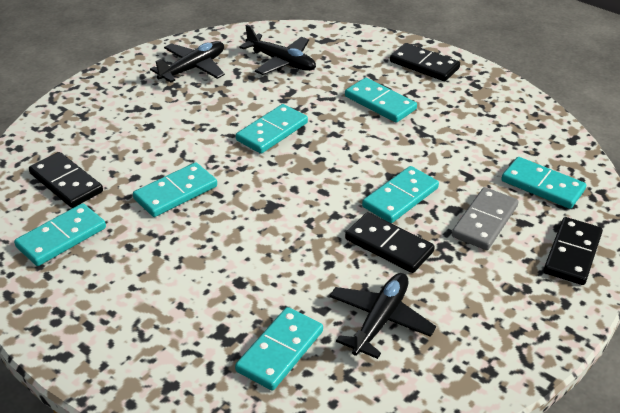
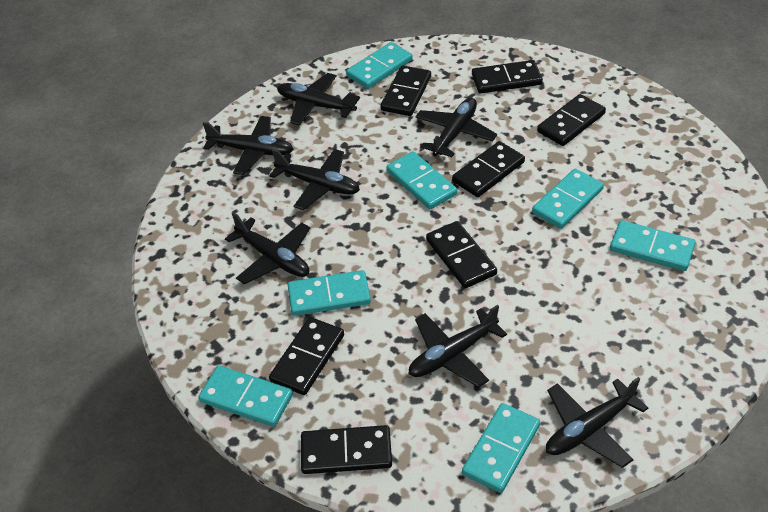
black domino: [29,152,103,208] [345,212,435,273] [390,43,460,81] [544,217,603,285] = 4 -> [269,317,344,395] [301,425,392,474] [380,66,431,116] [426,221,497,288] [452,141,525,197] [472,60,543,94] [537,94,606,146] = 7
black plane: [150,41,225,83] [239,24,316,75] [329,273,436,359] = 3 -> [203,116,294,175] [225,212,310,284] [269,149,360,210] [277,73,360,126] [409,305,507,387] [415,97,497,157] [546,377,648,468] = 7
grey domino: [452,187,519,250] = 1 -> none = 0

